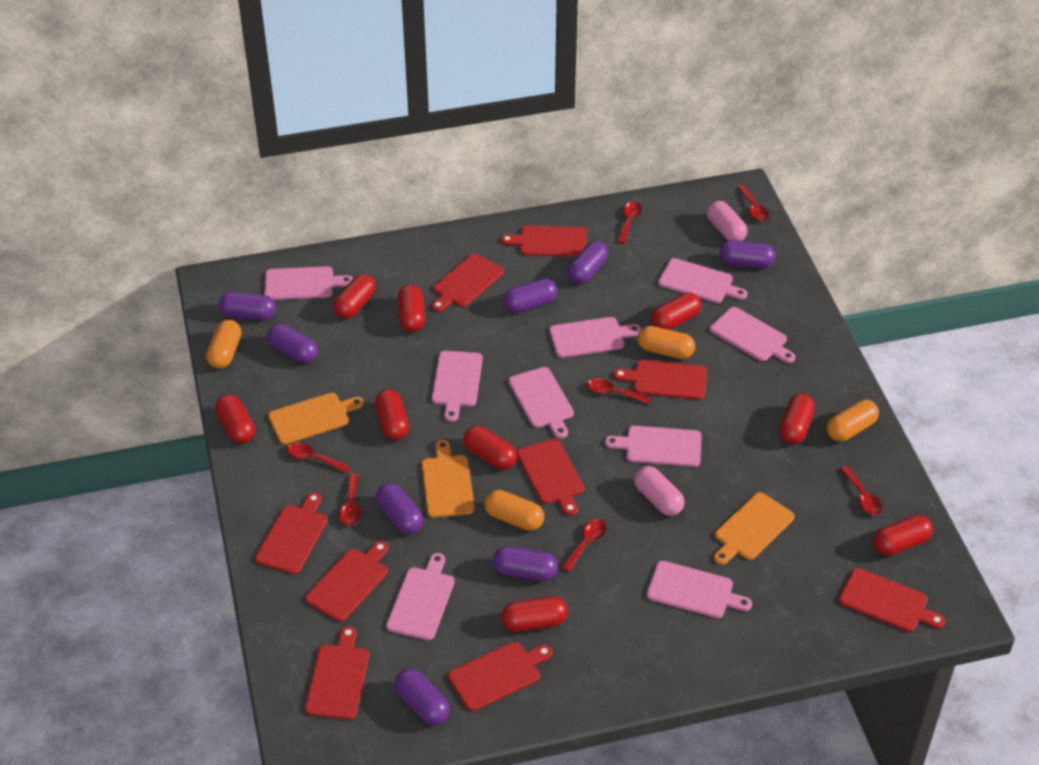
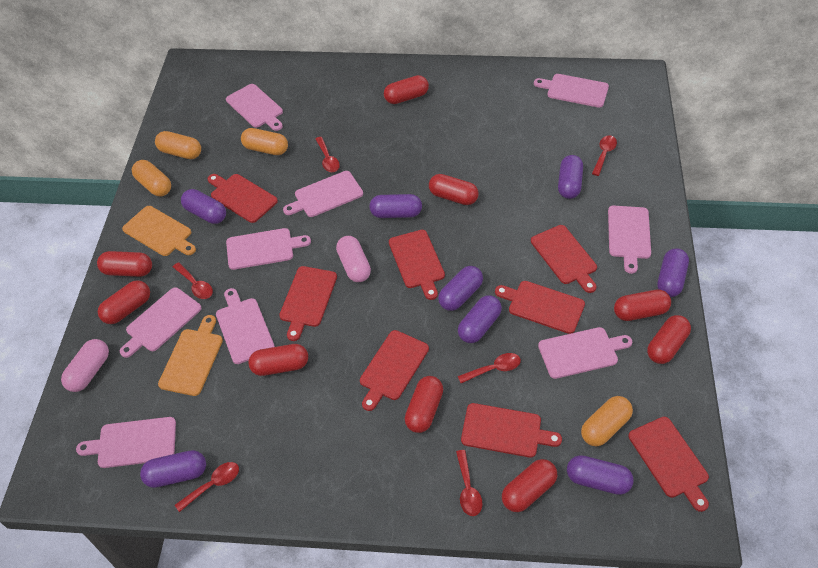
orange cutting board: [268,393,364,444] [422,440,475,518] [714,492,795,565] = 3 -> [122,206,196,256] [158,315,223,396] = 2
red cutting board: [255,492,328,574] [305,541,388,622] [305,626,369,720] [432,253,504,312] [448,642,553,711] [501,225,587,257] [517,439,584,516] [613,360,707,400] [839,568,945,632] = 9 -> [208,174,278,223] [279,266,337,341] [360,330,429,411] [389,230,445,300] [461,403,562,458] [495,281,585,334] [531,225,597,293] [628,417,709,512] = 8
red spoon: [287,442,350,473] [339,473,361,526] [561,519,607,572] [587,378,651,404] [617,201,642,244] [737,185,769,221] [840,466,882,515] = 7 -> [173,262,213,299] [175,462,239,512] [315,137,340,172] [456,450,482,516] [458,353,521,383] [592,135,617,176] = 6

